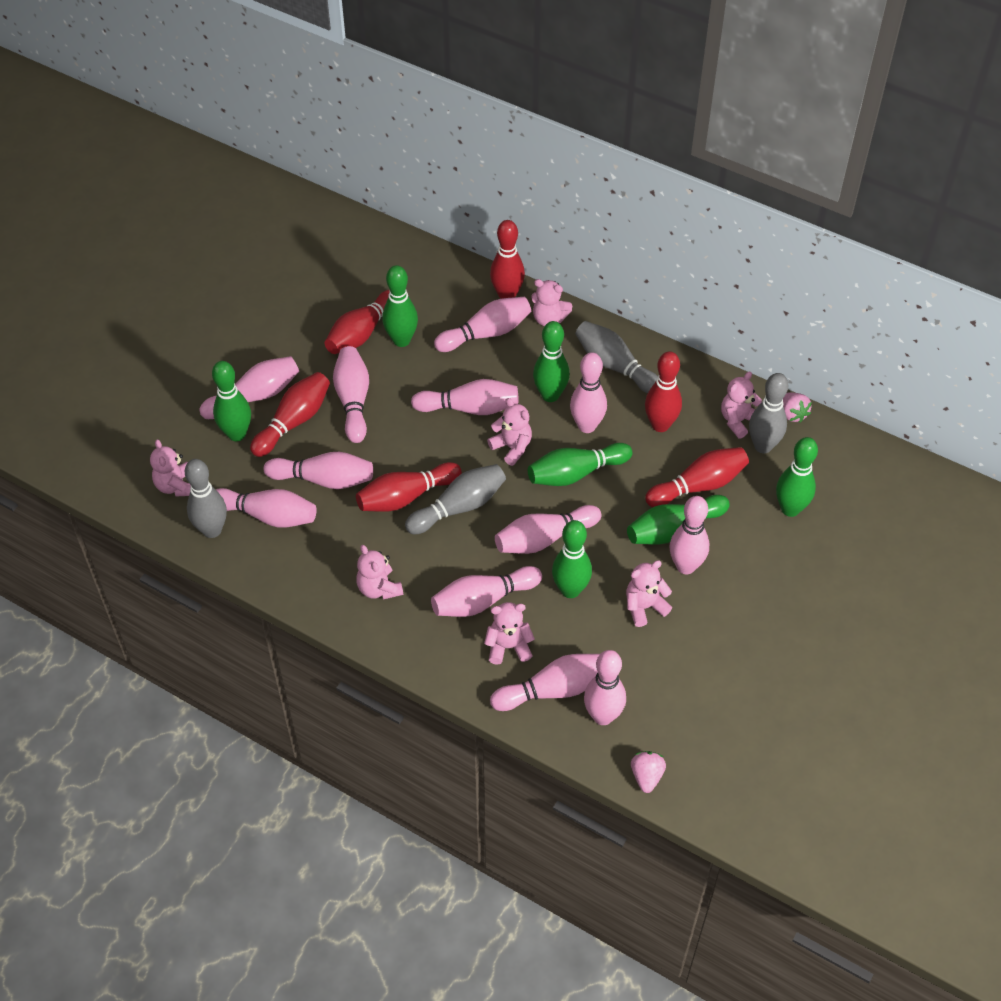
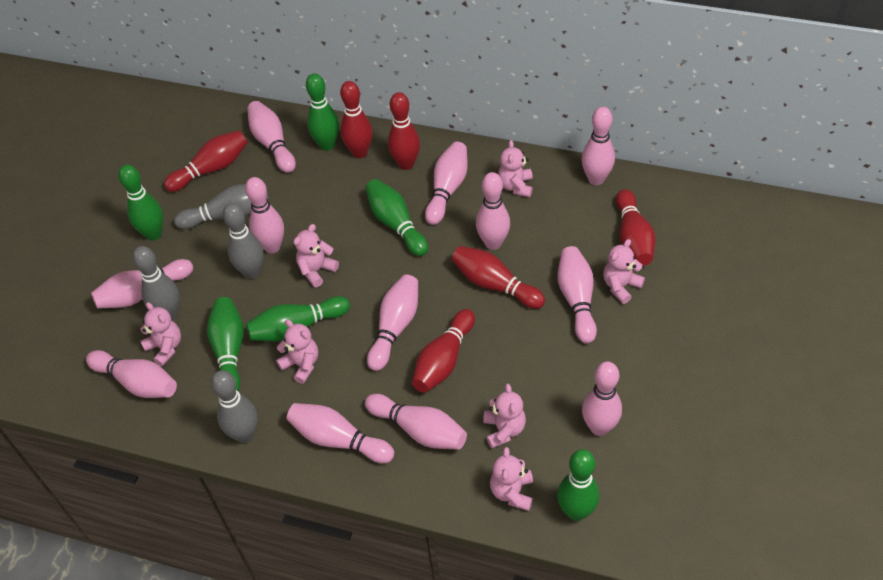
green bowling pin: [212,361,251,441] [382,265,418,347] [528,443,632,486] [533,321,570,402] [552,520,592,598] [627,495,730,544] [776,437,818,517] = 7 -> [118,165,163,240] [207,297,244,391] [246,296,350,341] [306,73,339,151] [366,179,428,256] [557,449,599,521] = 6
pink strawberry: [631,751,666,793] [783,392,812,423] = 2 -> none = 0

